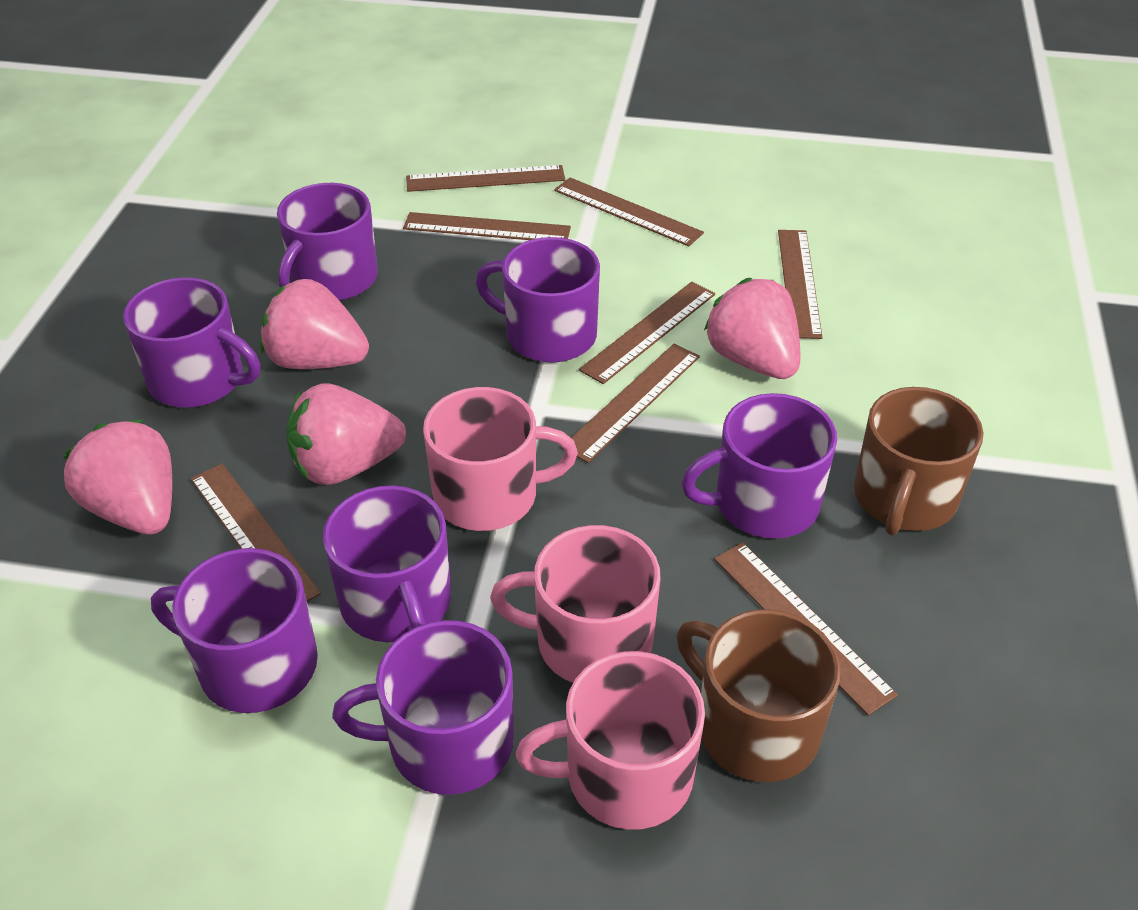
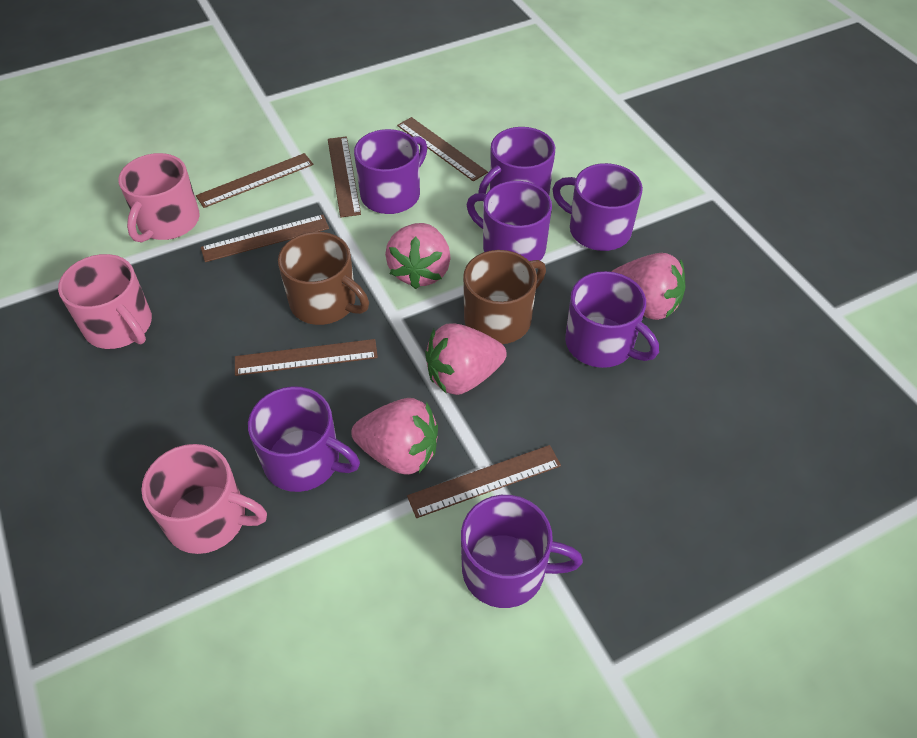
brown ruler: [190,464,321,602] [403,212,571,240] [406,165,565,192] [554,178,704,246] [561,344,700,463] [579,282,715,384] [714,542,898,716] [778,230,823,339] = 8 -> [196,153,314,208] [201,215,329,262] [235,339,378,376] [328,136,361,217] [397,117,488,182] [407,445,561,518] = 6

